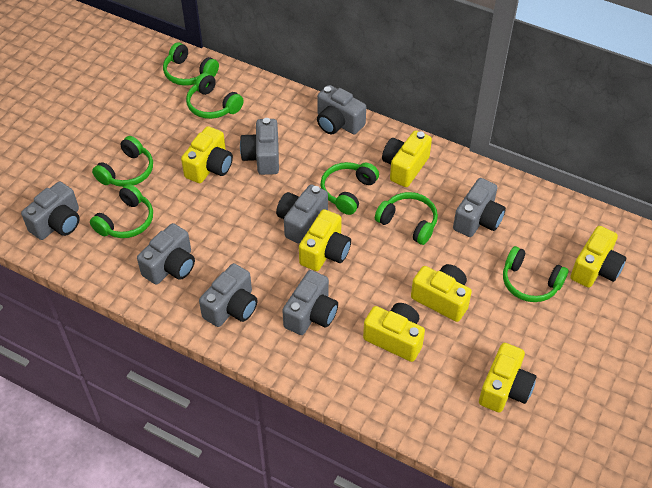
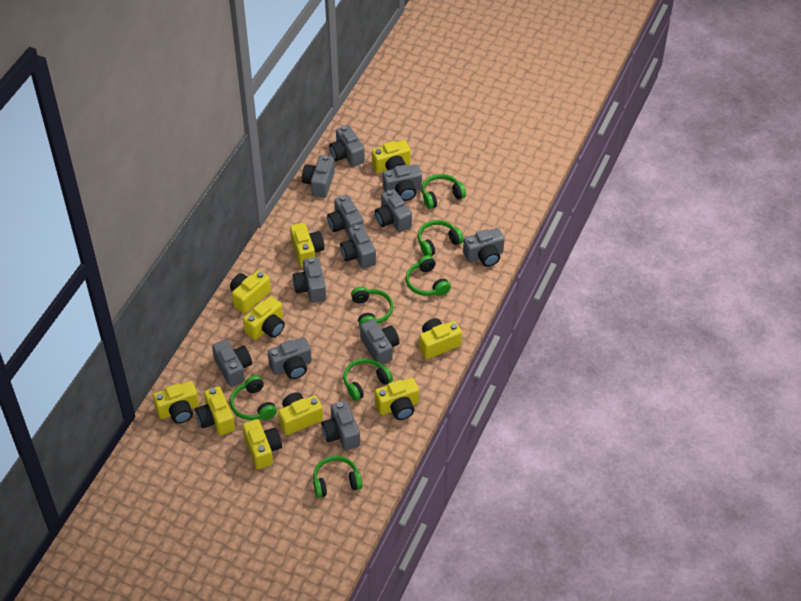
grey camera: [21,181,80,240] [137,223,195,285] [199,263,257,327] [240,118,279,175] [276,184,328,244] [282,270,338,335] [317,85,366,134] [453,178,506,237] = 8 -> [212,339,252,387] [268,337,312,379] [293,257,326,303] [302,155,335,198] [321,401,360,450] [327,195,364,235] [329,125,365,167] [340,224,376,268] [360,319,400,365] [375,189,412,232] [383,164,422,201] [463,228,504,267] = 12
yellow camera: [181,126,233,183] [299,209,351,271] [363,303,425,362] [382,130,432,187] [411,264,472,322] [479,343,536,413] [570,226,626,288] = 7 -> [153,381,199,424] [195,386,235,435] [230,270,271,314] [242,419,282,469] [243,296,285,340] [278,392,323,435] [290,223,325,267] [372,140,411,173] [375,378,419,420] [419,318,462,359] = 10

